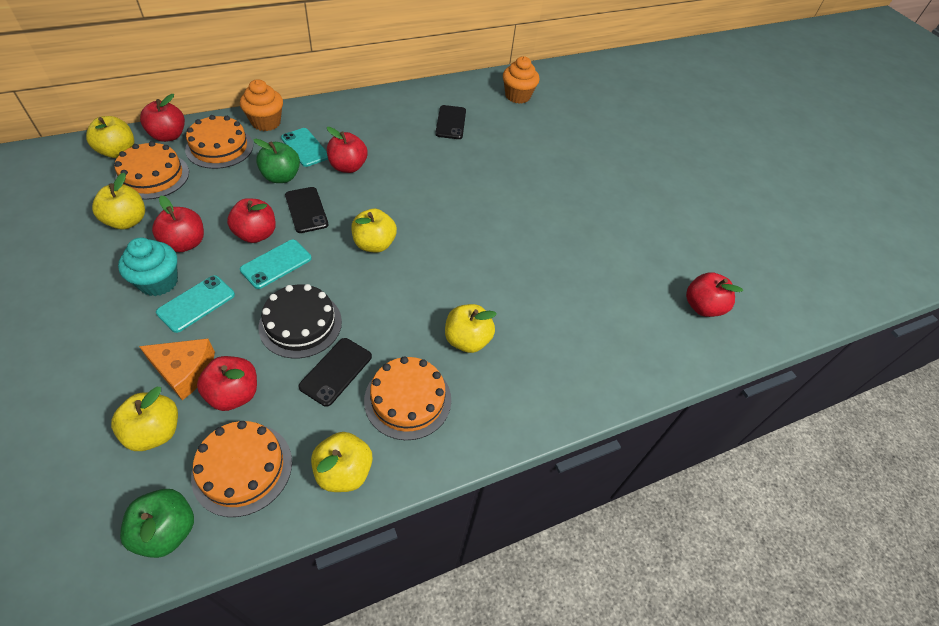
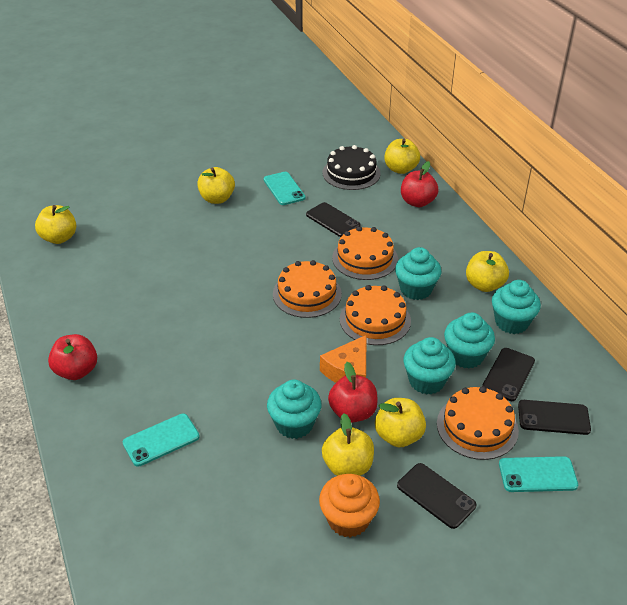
black phone: [285,187,329,233] [298,338,372,407] [435,105,466,139] = 3 -> [306,202,361,237] [397,463,476,529] [482,348,535,401] [518,400,591,435] = 4
green apple: [120,489,194,558] [253,139,300,183] = 2 -> none = 0
orange cupcake: [240,79,283,131] [503,56,540,104] = 2 -> [319,474,380,537] = 1
red apple: [140,94,185,142] [152,196,204,252] [197,356,257,411] [227,198,276,243] [327,127,367,173] [686,272,743,317] = 6 -> [48,334,97,380] [328,362,378,423] [401,161,438,207] = 3
turquoise cupcake: [118,238,178,296] = 1 -> [267,380,321,439] [395,247,441,300] [403,337,456,394] [444,313,495,369] [492,280,541,334] = 5

